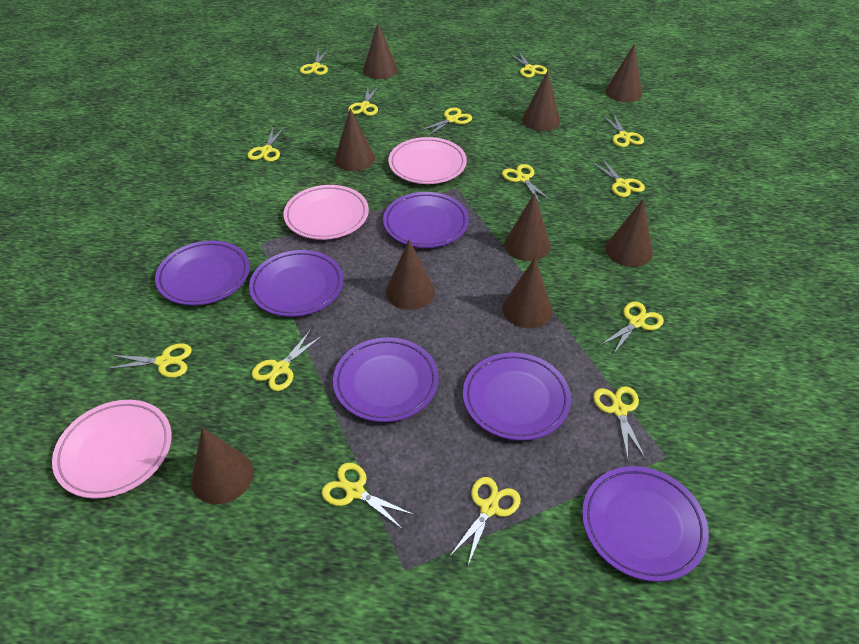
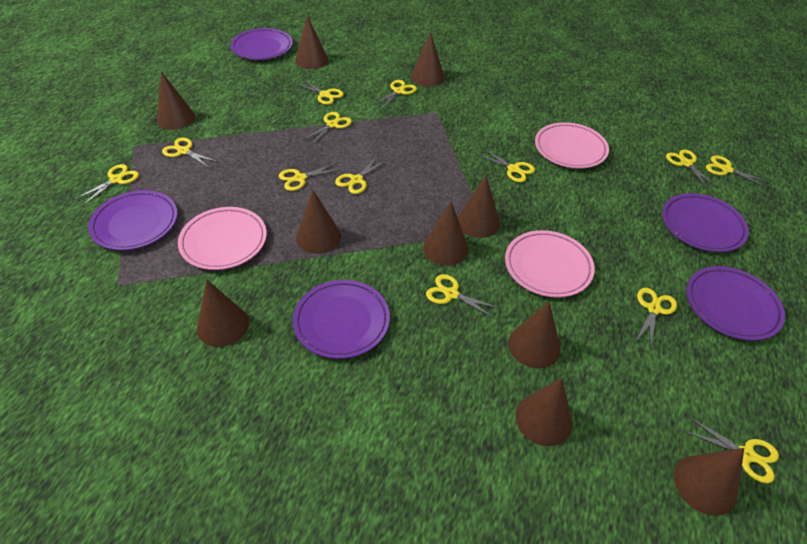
brown cone: [191,428,254,504] [334,108,375,171] [363,23,398,79] [386,240,435,310] [502,258,553,328] [504,193,551,261] [522,71,560,131] [605,44,642,102] [606,198,653,267] = 9 -> [157,71,195,130] [197,279,249,347] [295,15,328,69] [296,190,341,254] [411,32,445,87] [423,202,469,265] [457,175,500,238] [508,301,560,368] [516,378,573,446] [674,448,744,516] = 10
purple plate: [155,240,250,306] [249,250,344,317] [333,337,439,422] [383,192,469,248] [463,353,571,441] [582,466,709,582] = 6 -> [88,190,178,251] [231,28,293,60] [293,280,390,359] [662,193,749,252] [686,266,785,341] = 5
yellow scissors: [106,344,192,378] [248,127,285,162] [252,329,322,391] [300,49,328,75] [322,463,415,530] [348,86,379,116] [419,107,472,137] [449,477,521,568] [502,164,552,203] [509,50,547,78] [591,158,645,197] [593,386,646,459] [599,302,664,356] [602,113,644,147] = 14 -> [74,164,139,206] [162,138,218,168] [279,163,342,191] [296,79,344,105] [303,112,352,145] [335,157,387,194] [373,80,417,109] [426,274,501,319] [476,148,535,182] [636,288,677,347] [666,149,718,189] [684,417,779,483] [706,155,770,188] = 13

